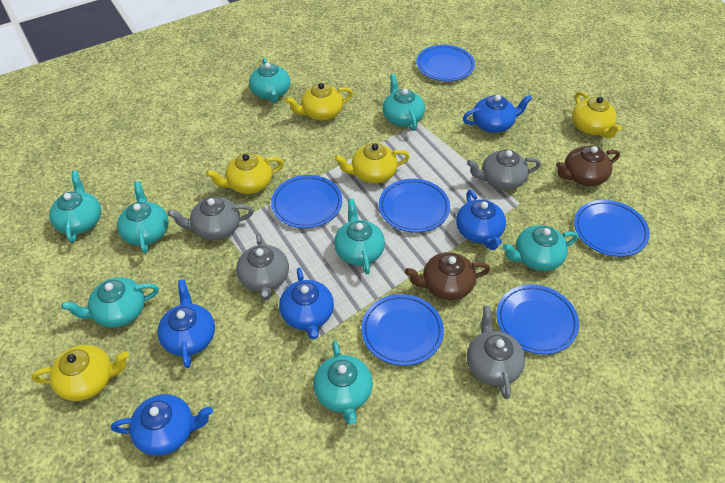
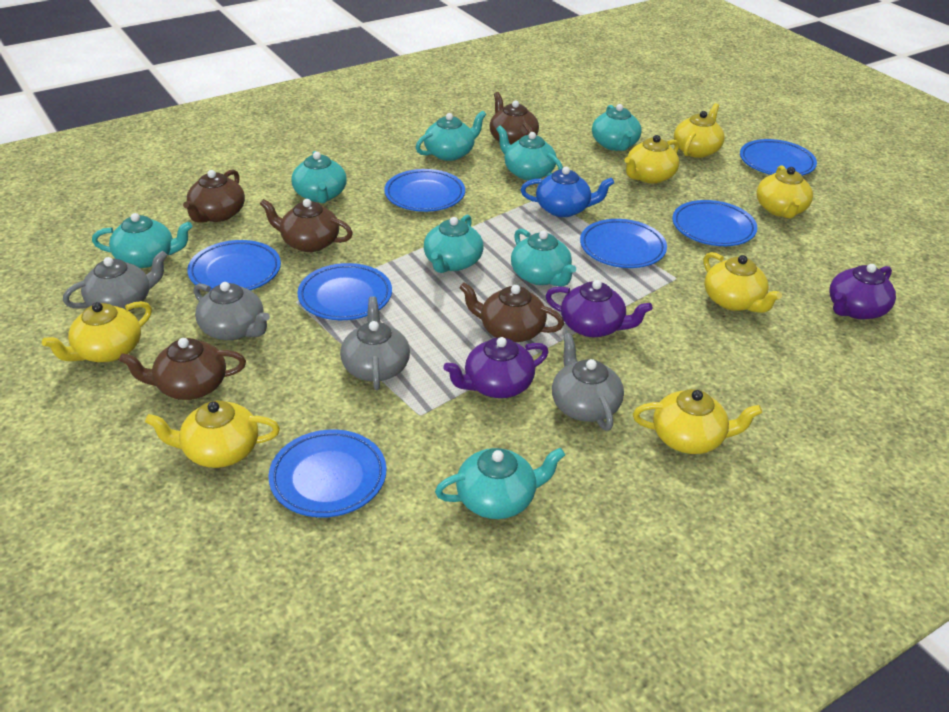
blue plate: [271,175,342,228] [361,294,444,366] [379,179,450,233] [416,45,475,82] [496,284,579,354] [574,200,650,257] = 6 -> [187,240,281,292] [268,430,386,518] [297,263,392,320] [384,169,465,212] [580,219,667,268] [672,200,757,246] [740,139,817,176] = 7
blue teapot: [111,394,213,456] [157,280,215,368] [279,268,334,340] [456,190,506,250] [463,95,532,133] = 5 -> [521,167,614,217] = 1
brown teapot: [405,252,490,300] [556,146,620,186] = 2 -> [119,338,246,400] [183,169,245,223] [260,199,353,252] [459,282,564,343] [489,92,539,145] = 5
purple teapot: none = 0 -> [443,337,549,398] [545,280,653,337] [829,264,896,320] = 3
yellow teapot: [32,345,129,401] [206,153,284,194] [285,83,353,120] [334,143,410,183] [572,91,622,138] = 5 -> [42,301,152,362] [145,401,280,468] [624,135,679,183] [633,389,762,454] [674,103,724,158] [703,252,782,313] [757,165,813,218] = 7

